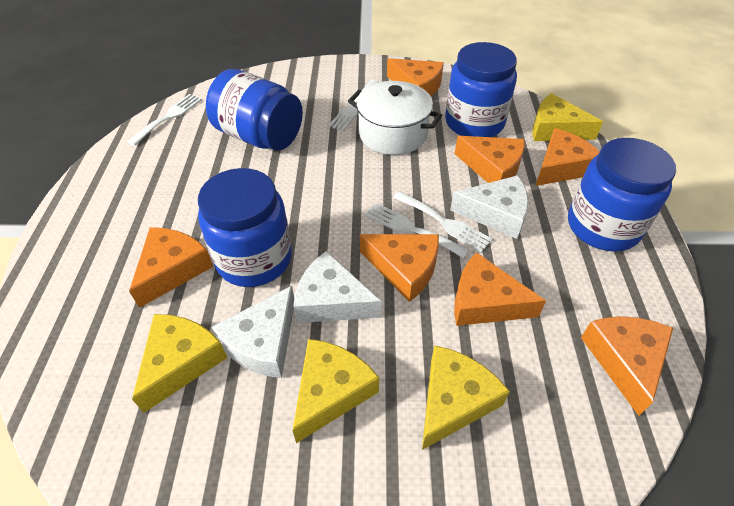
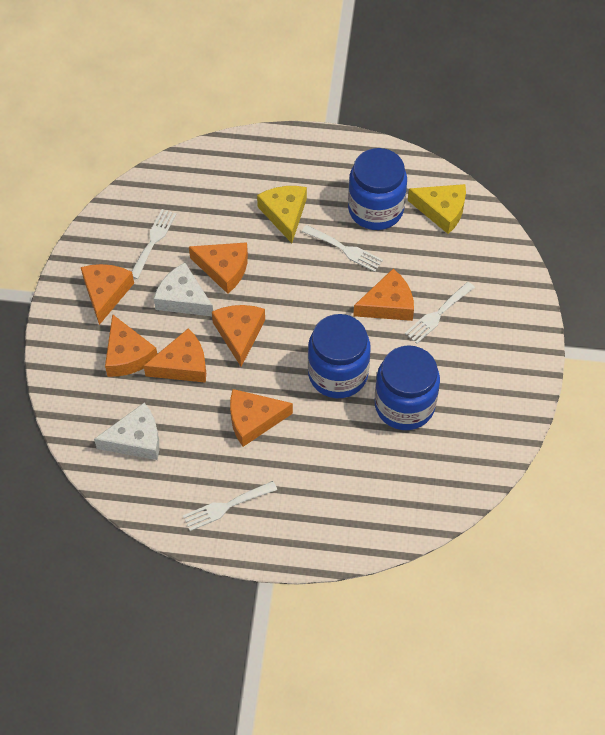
blue jar: [198,168,292,287] [206,69,303,151] [445,42,517,137] [568,138,676,252] = 4 -> [308,314,371,398] [348,148,407,230] [375,345,440,430] = 3
white cheese: [212,286,294,378] [293,251,382,323] [450,175,528,239] = 3 -> [94,403,159,460] [154,263,213,316] = 2
white pot: [348,81,442,155] = 1 -> none = 0
yellow cheese: [132,314,227,413] [292,339,379,443] [422,345,510,450] [532,93,603,141] = 4 -> [257,186,307,243] [408,184,466,234] = 2

